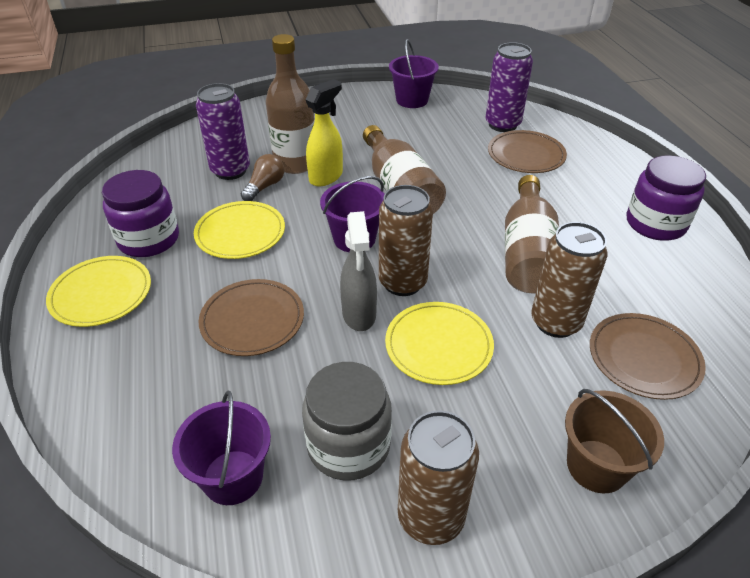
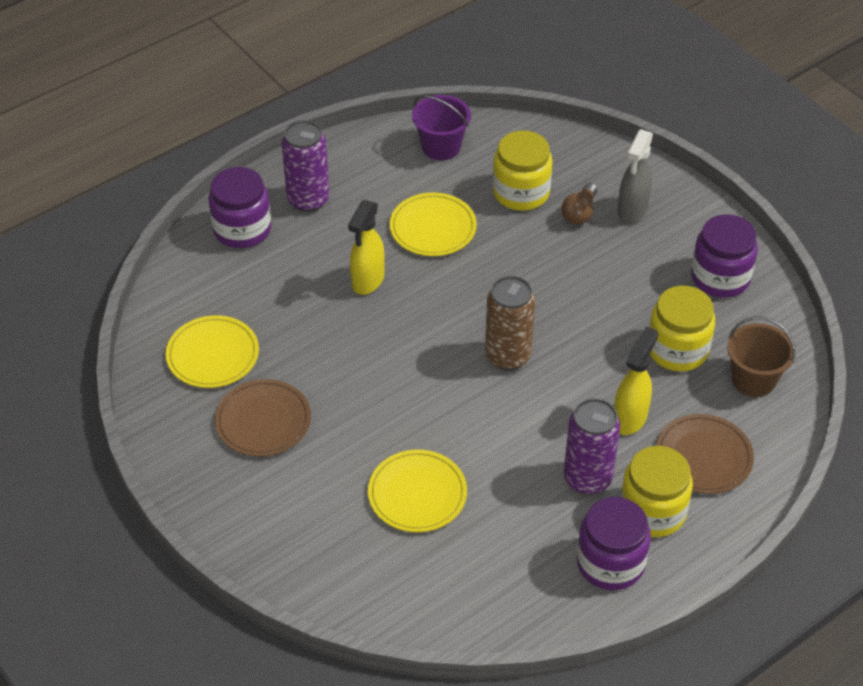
brown bottle: [266,34,315,174] [363,125,446,214] [505,175,559,293] = 3 -> none = 0
brown can: [379,185,433,296] [398,410,479,545] [531,222,608,338] = 3 -> [485,276,535,371] = 1
brown plate: [198,279,304,356] [488,130,567,173] [590,313,706,400] = 3 -> [215,379,311,457] [656,414,754,494] = 2
grey jar: [302,362,392,481] = 1 -> none = 0
purple bucket: [172,391,271,505] [320,176,384,252] [389,39,439,108] = 3 -> [412,95,471,160] = 1
purple jar: [102,170,179,257] [627,155,706,241] = 2 -> [208,167,271,248] [577,497,651,590] [691,214,758,298] = 3
yellow jar: none = 0 -> [493,130,553,211] [620,446,693,537] [649,286,715,372] = 3
yellow spray bottle: [305,79,343,186] = 1 -> [348,200,385,295] [614,326,658,435] = 2

